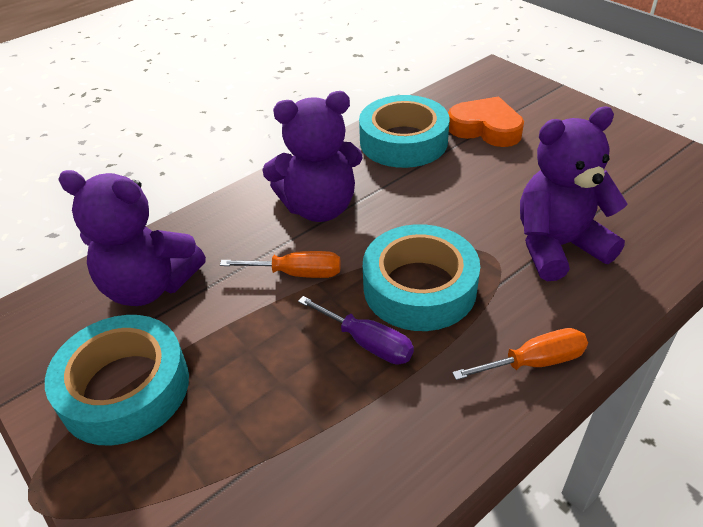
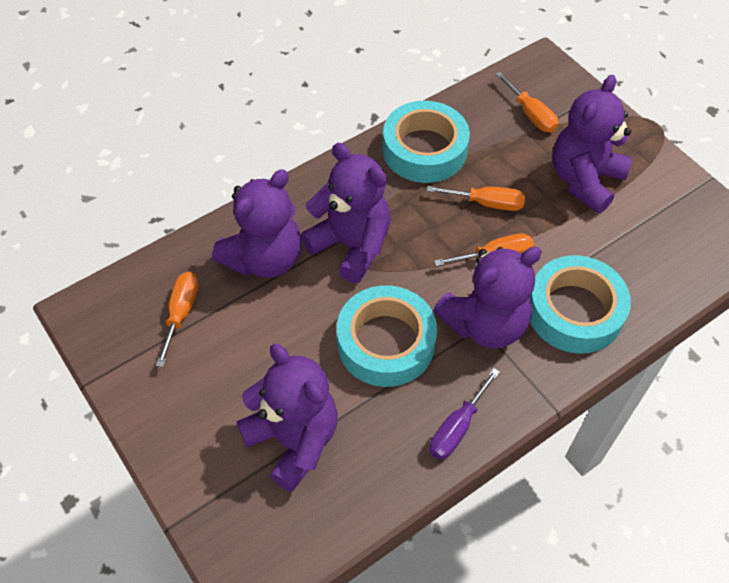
orange heart: [448,96,524,147] = 1 -> none = 0
orange screwdriver: [220,251,341,278] [452,328,588,380] = 2 -> [156,272,198,367] [427,186,525,211] [434,233,534,266] [495,72,558,132] = 4
purple teddy bear: [58,170,206,306] [262,91,363,222] [520,107,628,281] = 3 -> [212,169,301,278] [237,344,338,492] [301,143,391,283] [433,247,542,348] [553,75,632,214] = 5

